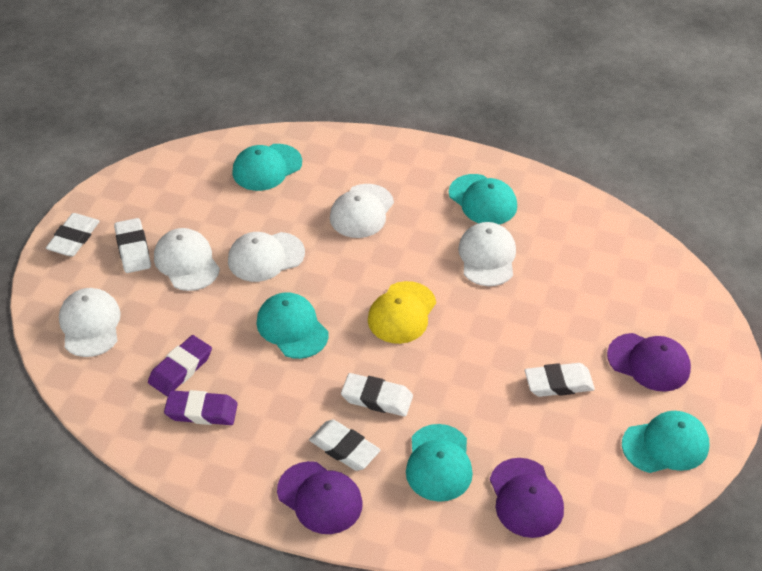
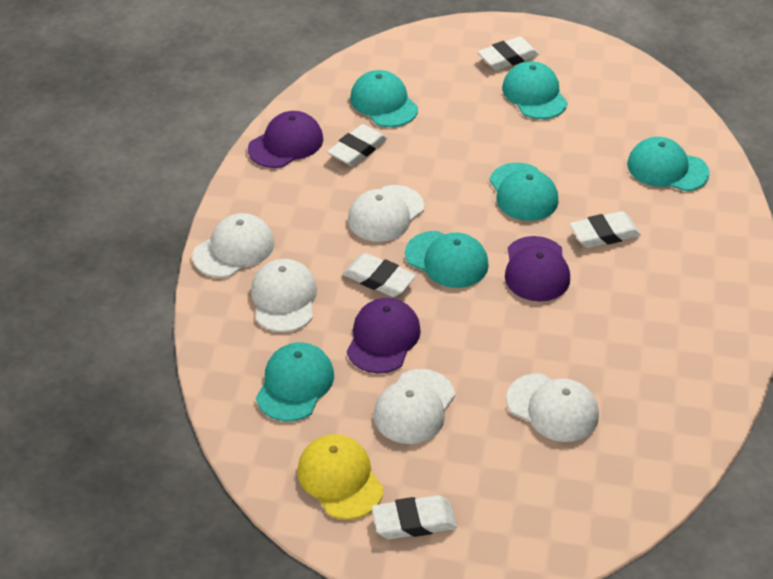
purple eraser: [148,335,212,396] [164,390,238,425] = 2 -> none = 0
turquoise cap: [232,144,302,191] [256,292,329,359] [406,424,473,502] [449,174,517,224] [622,411,709,473] = 5 -> [256,342,334,422] [350,70,418,127] [405,231,489,288] [489,163,558,221] [502,61,568,119] [627,137,710,191] = 6

